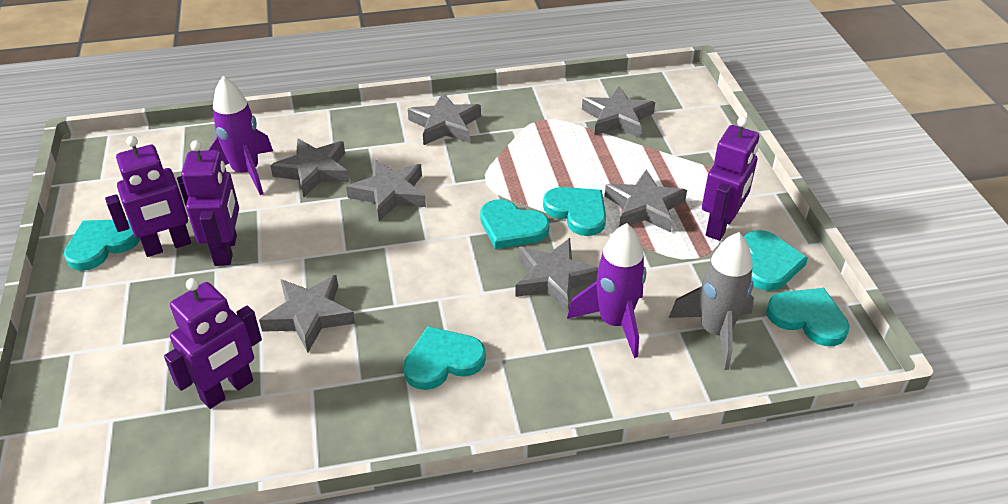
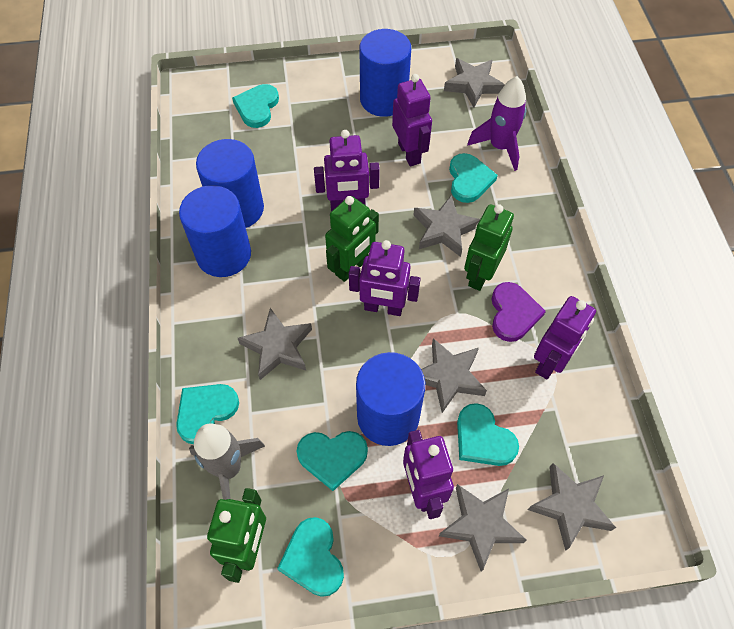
blue cylinder: none = 0 -> [179,185,251,277] [196,139,264,228] [356,352,425,446] [360,29,411,117] = 4
green robot: none = 0 -> [207,488,266,583] [325,196,379,282] [464,204,514,291] = 3
grey star: [259,275,356,353] [270,138,349,198] [346,159,426,221] [408,92,481,145] [515,238,598,312] [582,86,655,138] [605,169,687,233] = 7 -> [238,308,312,380] [414,195,480,257] [421,338,487,413] [439,484,526,572] [444,58,505,108] [528,463,616,551] = 6
purple heart: none = 0 -> [492,282,546,342] = 1
purple robot: [105,136,191,257] [164,278,262,409] [181,140,239,266] [702,117,759,241] = 4 -> [314,130,380,211] [349,240,421,316] [392,74,432,166] [403,430,454,519] [534,296,596,379] = 5
purple rocket: [208,76,273,195] [567,223,646,358] = 2 -> [467,76,526,171] = 1

